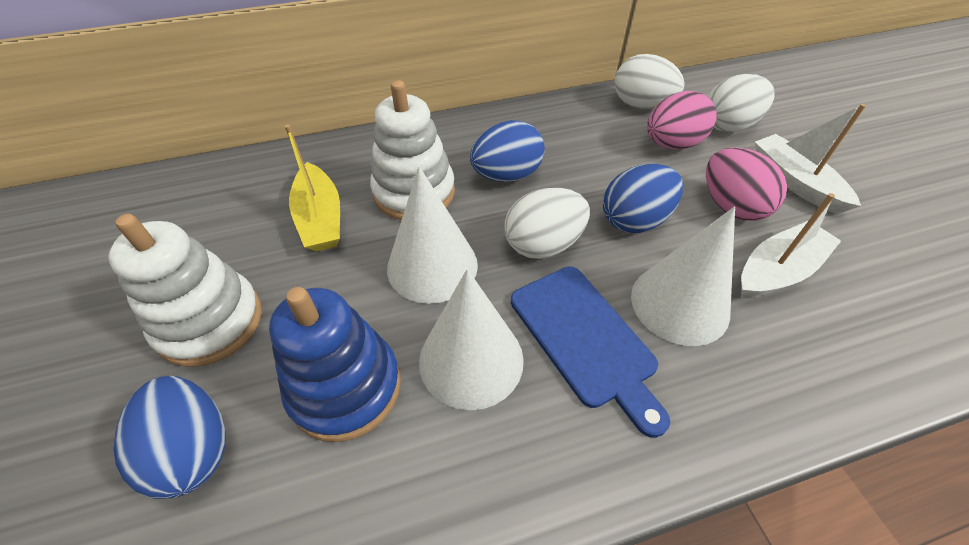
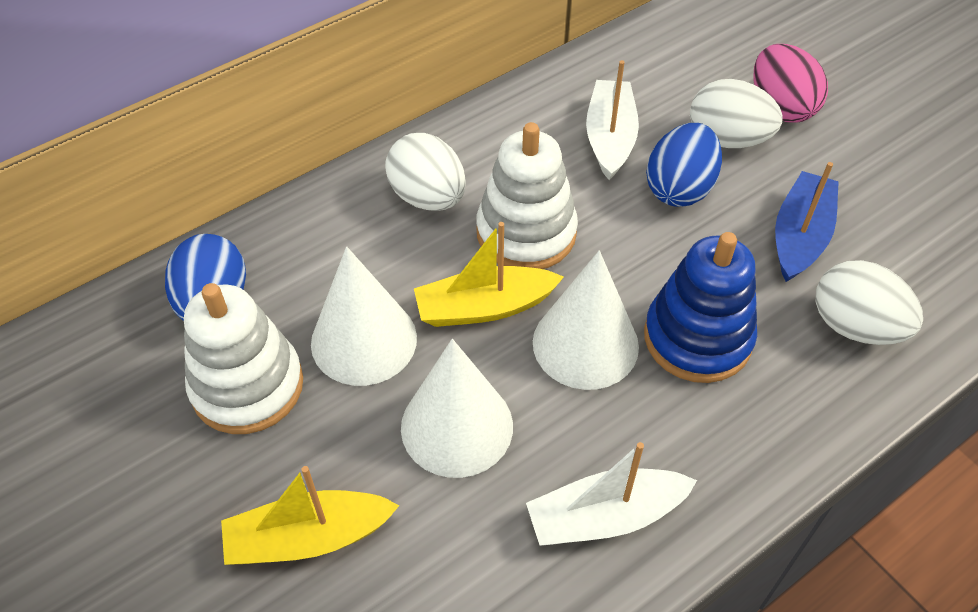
blue boat: none = 0 -> [775,162,839,282] = 1
blue cutting board: [511,267,670,438] = 1 -> none = 0
blue egg: [114,376,226,499] [470,120,545,182] [603,164,683,233] = 3 -> [165,234,246,321] [646,123,722,207] = 2
pink egg: [647,91,717,149] [706,147,787,221] = 2 -> [753,44,828,122] = 1
yellow boat: [285,124,340,252] = 1 -> [221,466,400,565] [414,222,564,327] = 2

